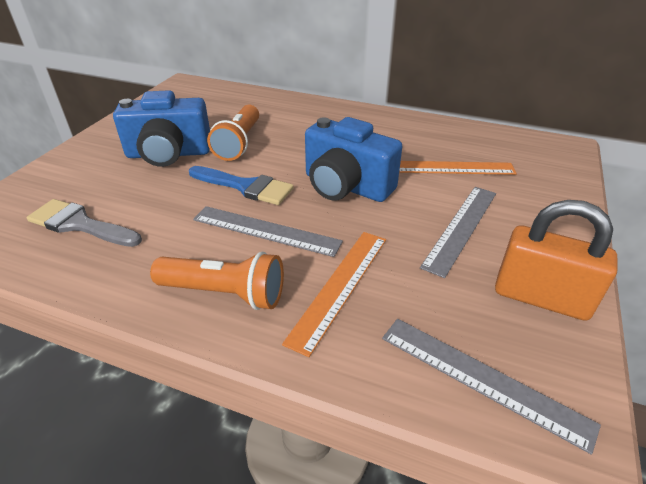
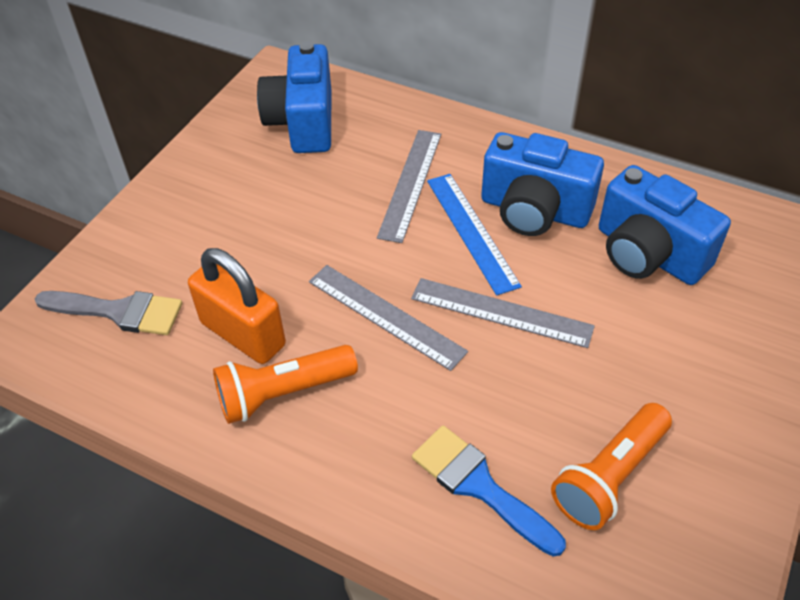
blue camera: [113,90,210,167] [305,117,402,202] = 2 -> [257,42,331,153] [481,132,604,236] [599,165,731,285] = 3
blue ruler: none = 0 -> [427,174,522,296] = 1
orange ruler: [282,232,386,357] [399,161,517,175] = 2 -> none = 0

